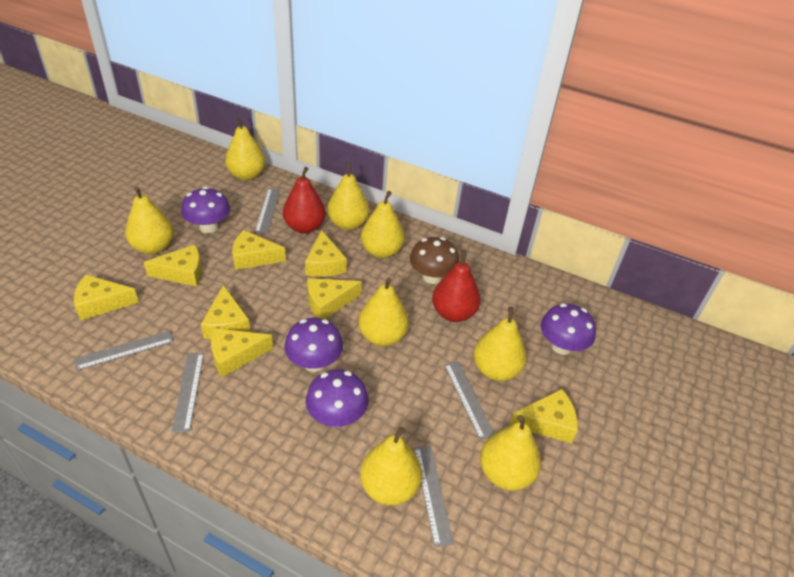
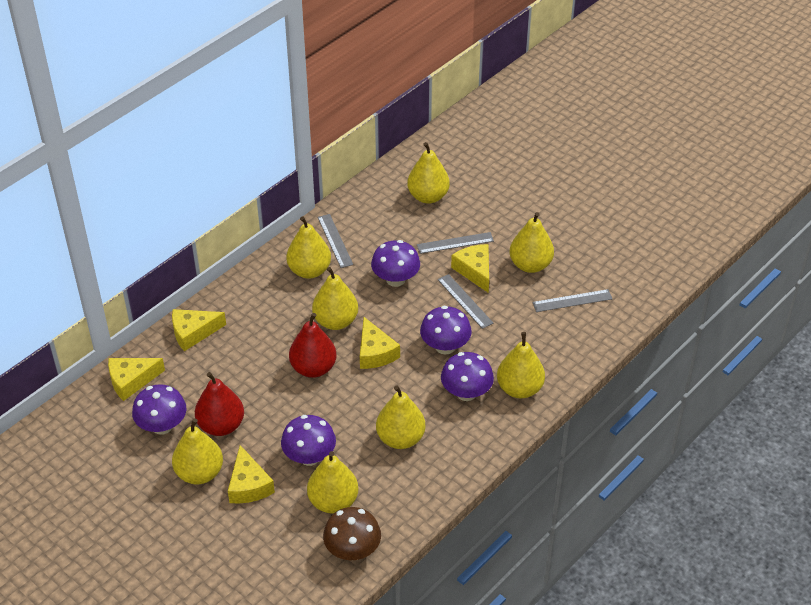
grey ruler: [74,331,174,371] [171,353,204,433] [255,188,280,234] [414,446,454,547] [444,361,495,440] = 5 -> [318,214,353,268] [417,232,494,254] [438,274,493,329] [532,289,612,312] = 4
purple mushroom: [181,187,230,233] [284,318,343,372] [306,369,369,427] [541,303,596,355] = 4 -> [132,384,186,435] [281,415,336,466] [371,240,420,287] [420,306,472,355] [441,352,494,401] = 5
yellow cheese: [74,275,139,321] [144,245,202,286] [201,285,250,339] [211,328,273,377] [232,230,286,270] [305,230,347,277] [307,278,361,319] [509,389,578,443] = 8 -> [108,358,165,401] [172,309,226,351] [228,445,275,504] [360,317,400,369] [451,244,489,293] = 5

